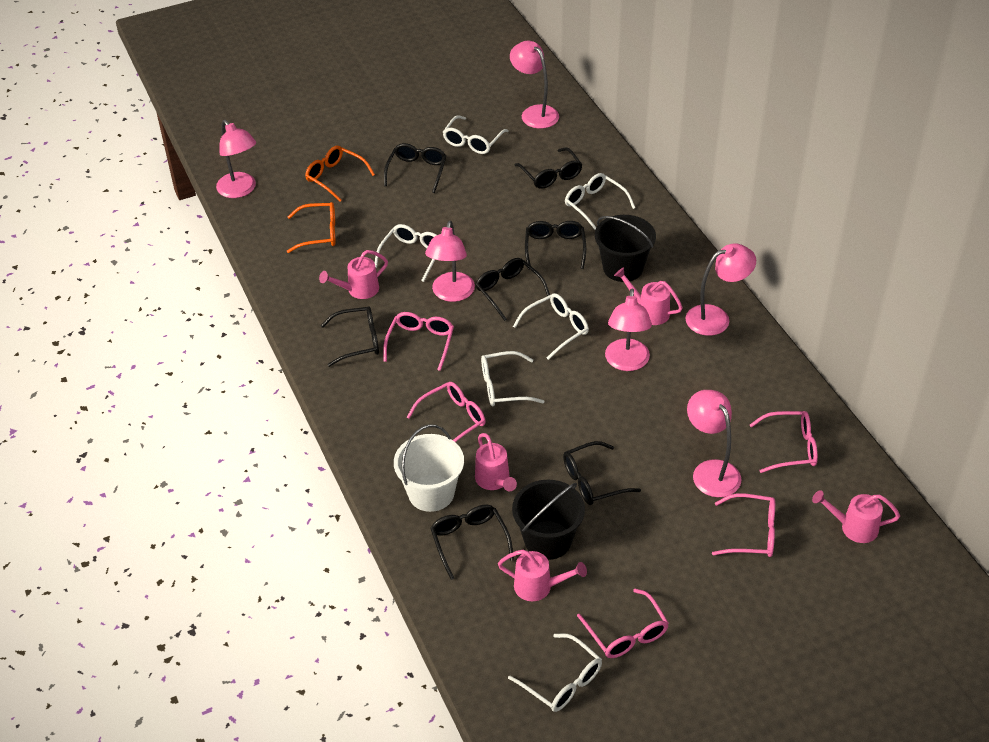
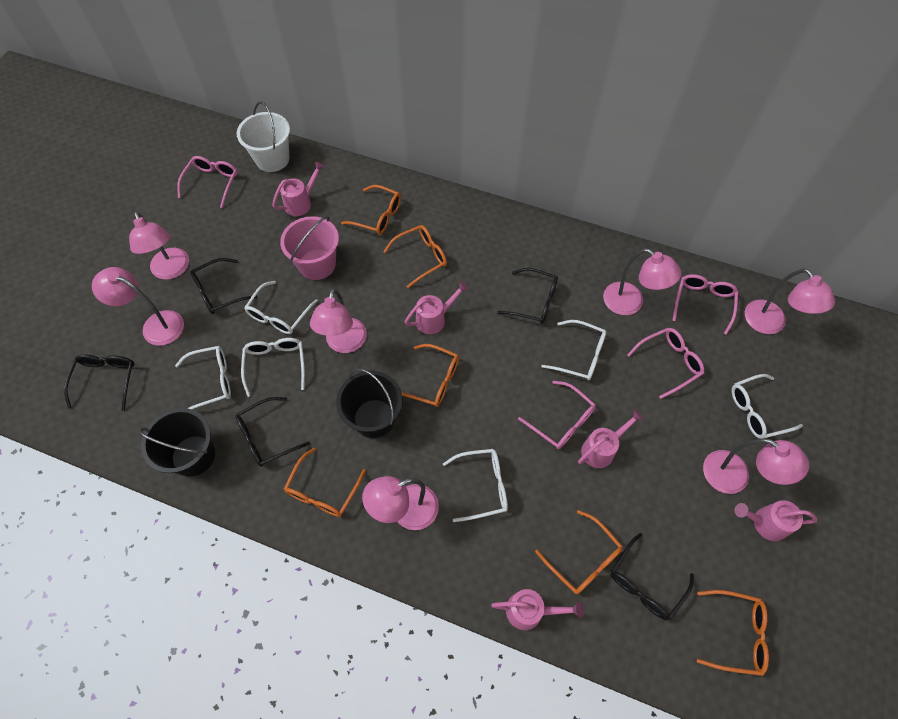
black glasses: [321,306,379,367] [384,143,446,193] [430,505,514,580] [476,258,550,321] [515,147,582,189] [525,221,586,270] [563,441,641,505] = 7 -> [64,354,135,411] [190,258,257,314] [235,397,310,467] [497,268,558,324] [610,533,694,620] = 5
orange glasses: [287,202,335,253] [305,146,375,202] = 2 -> [284,448,366,517] [341,185,401,235] [383,225,447,288] [401,344,459,407] [535,510,623,594] [697,590,769,676] = 6
pink bucket: none = 0 -> [280,216,339,280] = 1
pink glasses: [383,312,454,371] [407,382,486,442] [577,589,669,658] [712,493,775,557] [750,411,818,473] = 5 -> [177,156,238,208] [518,381,596,449] [627,328,704,399] [673,274,738,335] = 4
pink lamp: [216,120,256,198] [425,221,475,302] [510,41,559,129] [605,289,652,371] [686,243,756,336] [687,390,741,497] = 6 -> [92,267,184,346] [129,211,189,279] [310,288,367,353] [362,476,439,530] [603,248,681,315] [703,438,809,494] [745,268,835,334] = 7

